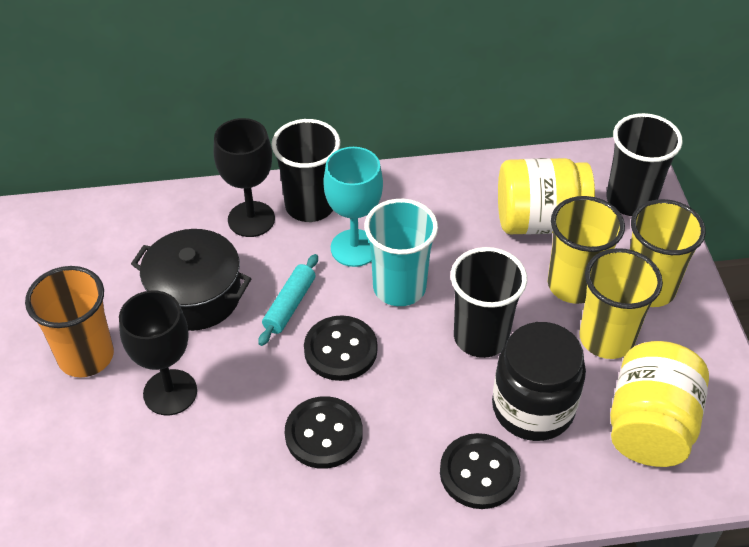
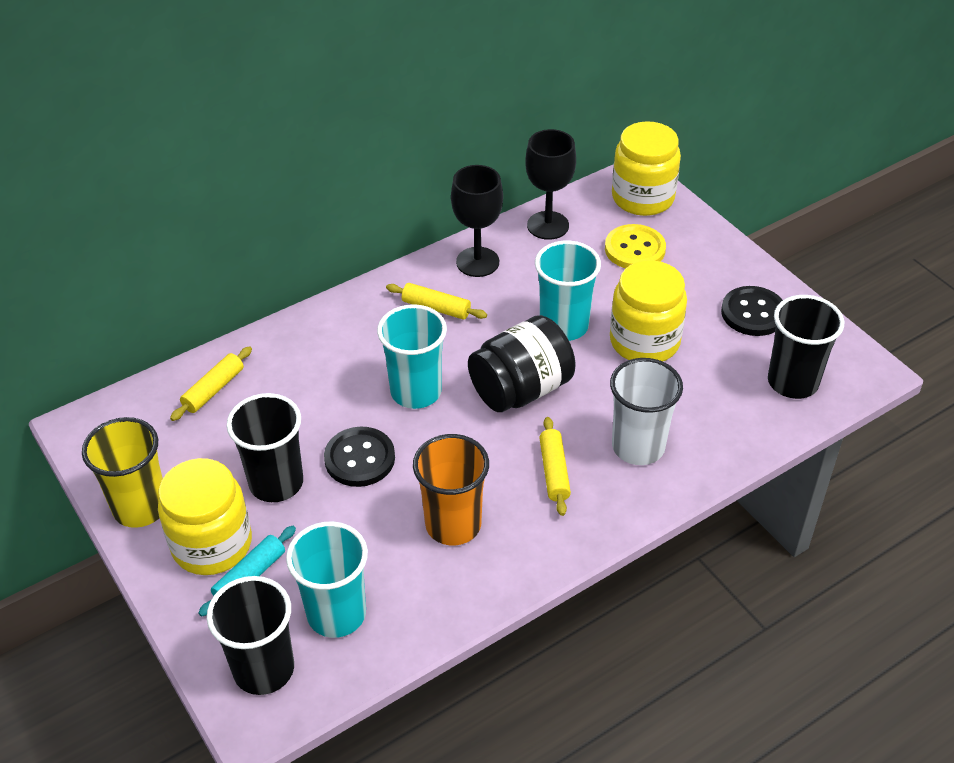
black button: [285,396,363,469] [304,315,377,381] [440,433,520,509] = 3 -> [324,427,395,487] [721,286,783,336] = 2
black pot: [131,229,252,331] = 1 -> none = 0
turquoise cup: [365,199,438,306] = 1 -> [286,522,368,638] [377,304,447,409] [535,241,601,341] = 3
turquoise goblet: [323,147,383,267] = 1 -> none = 0
white cup: none = 0 -> [610,358,683,465] = 1
yellow button: none = 0 -> [605,224,666,268] = 1
yellow cup: [548,196,625,304] [579,248,663,359] [630,199,706,307] = 3 -> [82,417,163,528] = 1
yellow jar: [498,158,595,235] [610,341,709,467] = 2 -> [158,458,252,575] [610,260,687,361] [612,121,681,216] = 3
yellow rolling pin: none = 0 -> [170,346,252,421] [386,283,487,320] [539,417,571,516] = 3

